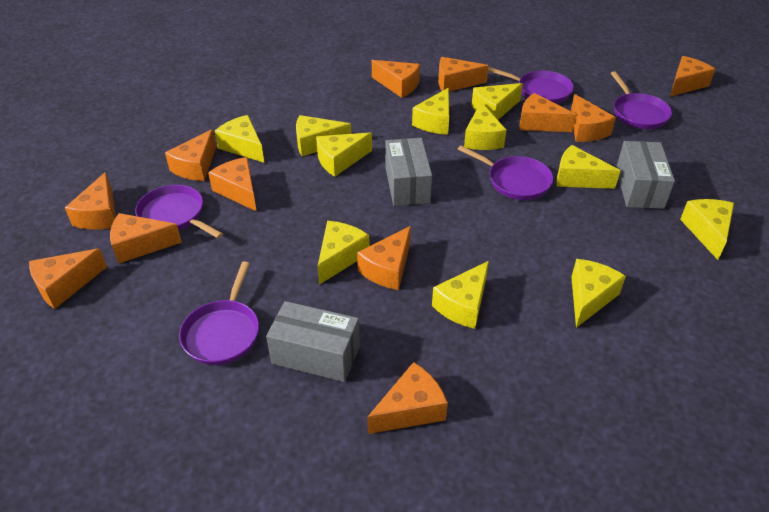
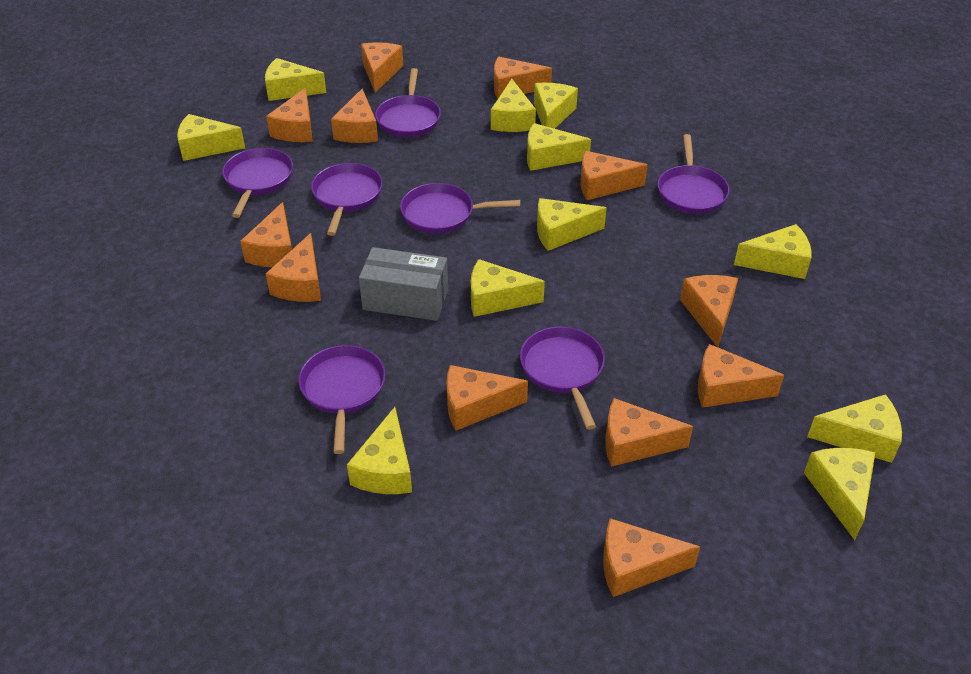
grey box: [266,301,360,382] [385,138,432,206] [616,141,675,209] = 3 -> [359,247,448,321] = 1
purple pan: [135,185,223,238] [179,261,259,365] [458,145,553,200] [488,67,574,103] [611,71,672,129] = 5 -> [222,148,293,218] [298,345,385,454] [311,163,383,236] [375,68,441,137] [400,183,520,234] [520,326,605,430] [658,134,730,214] = 7

